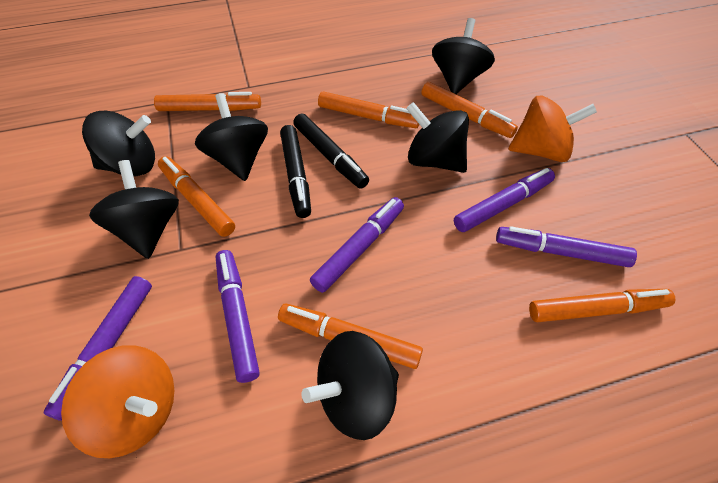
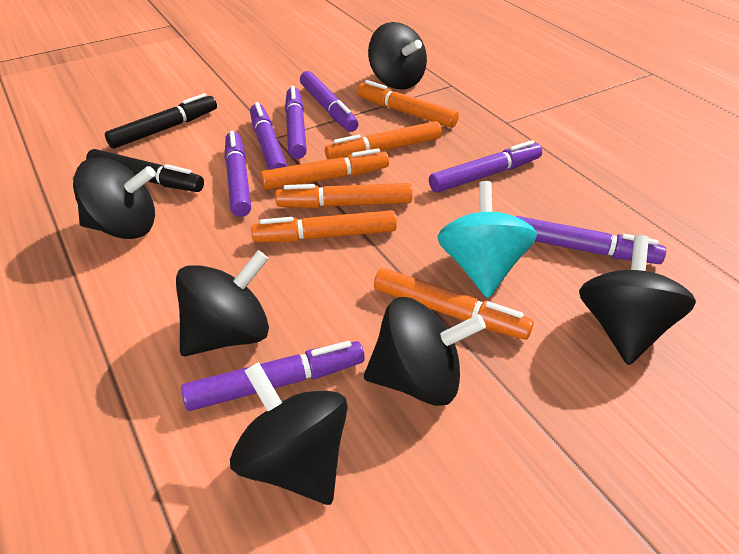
orange spinning top: [61,345,174,458] [508,96,597,162] = 2 -> none = 0
purple marker: [44,276,152,421] [215,250,260,383] [310,197,404,293] [454,168,555,232] [496,226,637,267] = 5 -> [181,341,365,411] [225,131,251,217] [250,102,288,170] [285,86,307,159] [300,71,359,132] [429,140,542,193] [516,216,666,264] = 7
turquoise spinning top: none = 0 -> [438,181,537,298] = 1

